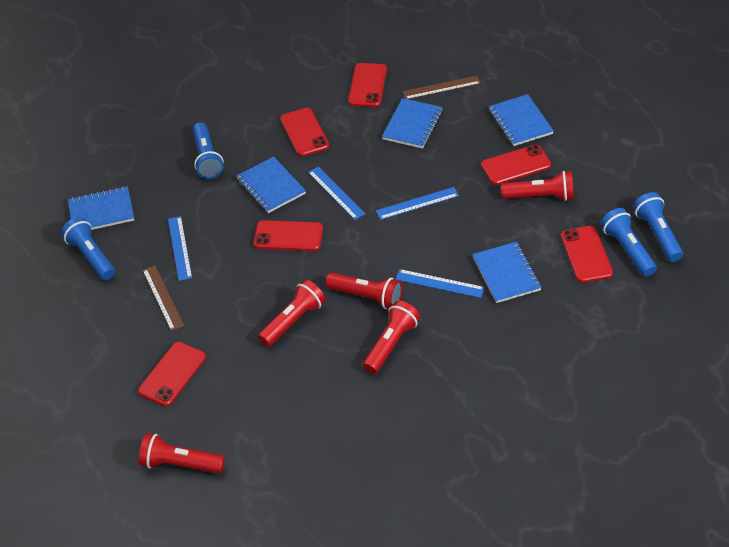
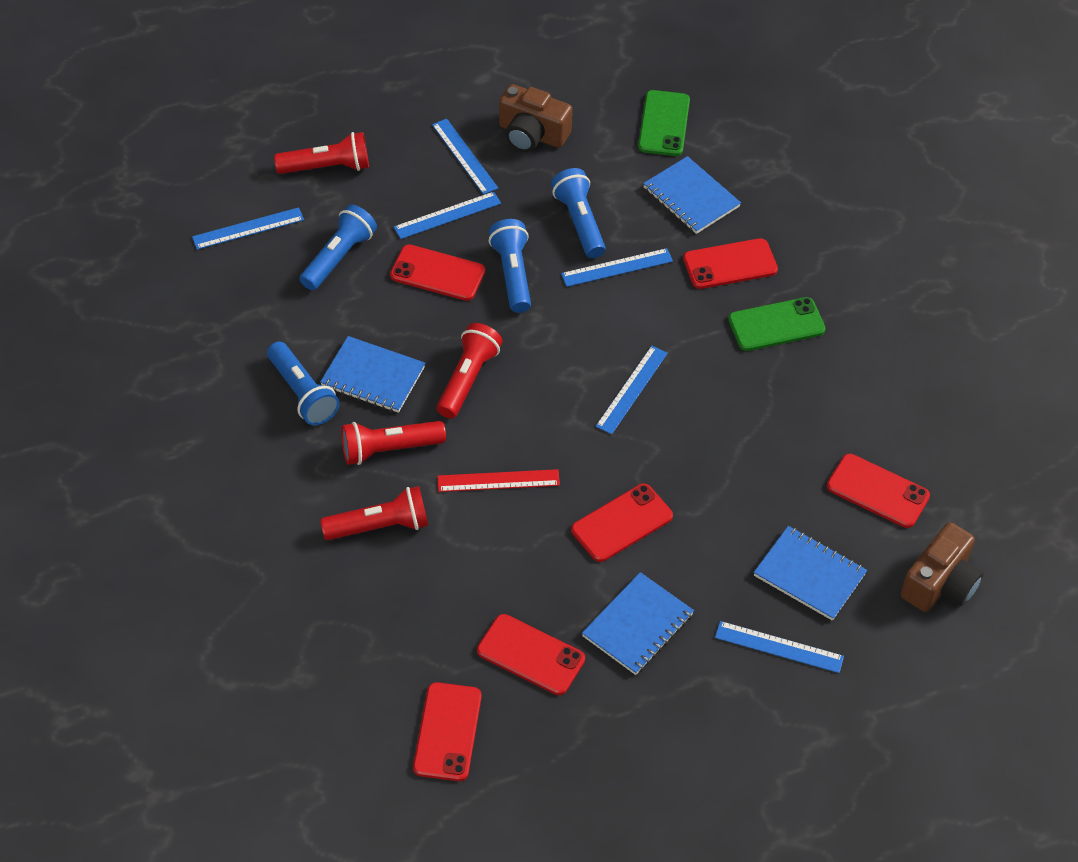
blue notebook: [68,186,134,230] [236,157,306,213] [382,98,443,149] [472,242,542,303] [489,94,554,146] = 5 -> [320,336,425,413] [582,572,694,675] [643,156,741,234] [754,526,867,621] = 4
blue ruler: [168,216,192,281] [308,166,365,220] [376,187,459,220] [396,269,485,298] = 4 -> [192,207,304,250] [394,192,501,239] [432,119,498,195] [561,248,673,287] [595,346,668,434] [715,621,844,673] = 6
brown camera: none = 0 -> [499,84,572,152] [900,522,983,612] = 2
brown ruler: [143,266,184,331] [402,76,481,99] = 2 -> none = 0
green phone: none = 0 -> [638,90,690,156] [728,297,826,351] = 2
red flashlight: [139,434,225,473] [258,280,326,346] [326,272,402,309] [363,301,420,374] [501,171,574,201] = 5 -> [274,132,369,174] [320,486,428,540] [341,421,446,465] [437,323,503,418] = 4
red ruler: none = 0 -> [437,469,560,492] = 1

